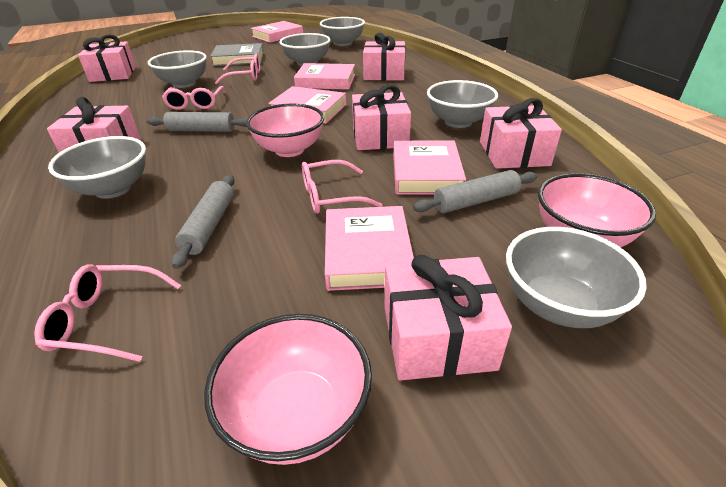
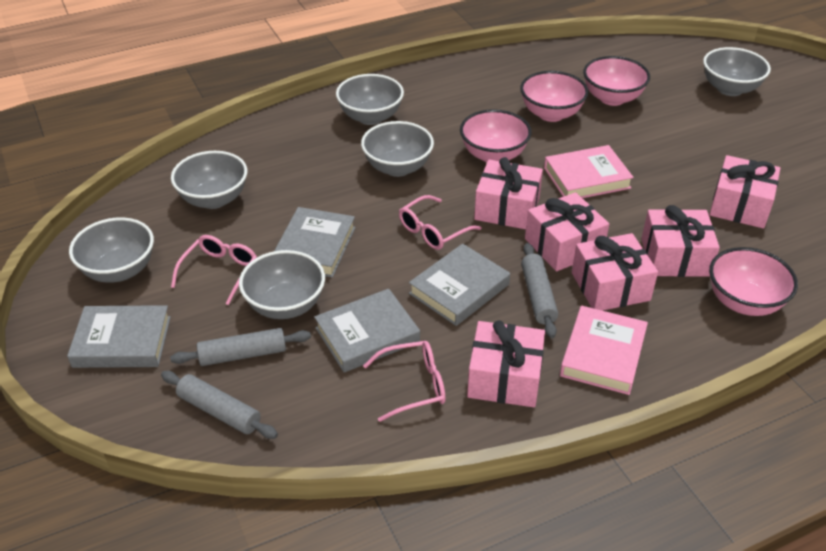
grey book: [210,43,264,66] = 1 -> [67,305,171,368] [274,207,355,278] [314,289,420,372] [409,243,510,326] = 4
pink book: [251,21,303,43] [268,86,346,124] [294,63,355,90] [325,206,414,291] [393,140,466,195] = 5 -> [544,145,634,198] [560,306,648,395] = 2
pink bowl: [204,314,372,465] [246,104,324,157] [538,173,656,247] = 3 -> [460,109,532,163] [520,71,588,122] [583,56,650,106] [709,247,798,316] = 4
pink glasses: [34,264,181,362] [162,86,226,110] [215,53,260,84] [302,160,382,214] = 4 -> [171,235,257,305] [363,341,446,422] [399,195,481,250] = 3

